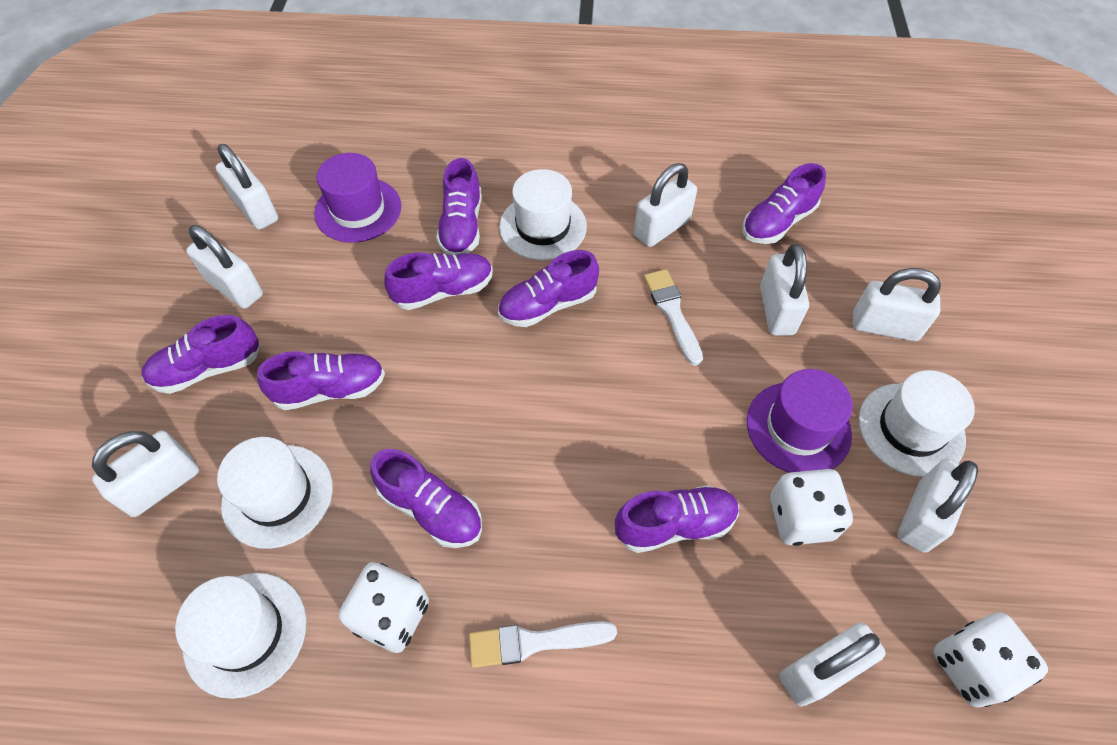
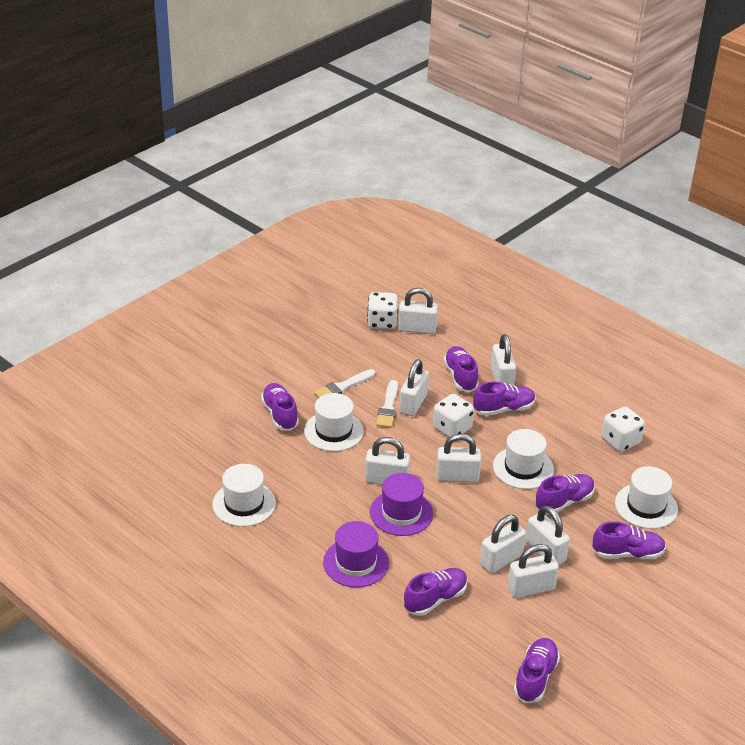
purple shoe: [141,315,260,394] [257,351,385,410] [370,449,482,548] [384,252,493,310] [436,158,482,256] [498,250,599,327] [615,485,739,553] [742,163,826,244] = 8 -> [261,383,299,431] [404,568,468,616] [443,346,479,392] [473,382,536,416] [514,638,560,703] [535,474,595,514] [592,521,666,559] = 7

